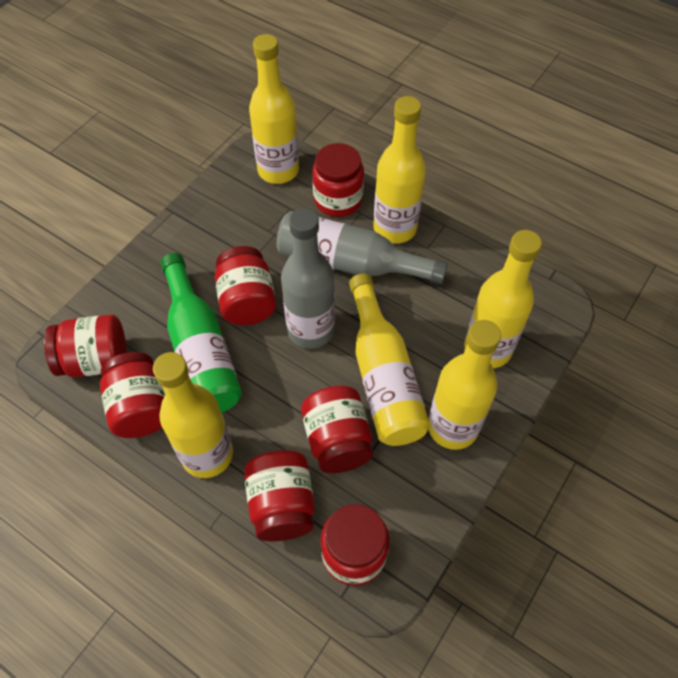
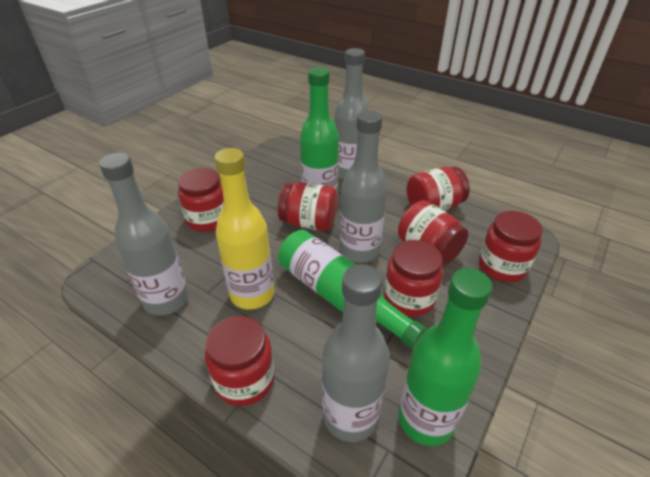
green bottle: [161,253,242,413] = 1 -> [278,230,427,349] [300,67,339,196] [398,268,492,446] = 3
grey bottle: [276,211,448,284] [281,208,335,349] = 2 -> [99,153,189,316] [322,264,390,442] [334,48,369,180] [340,110,387,263] = 4
yellow bottle: [153,352,233,478] [249,34,299,184] [349,273,430,446] [373,96,426,244] [428,320,501,450] [464,230,542,368] = 6 -> [215,148,274,310] = 1

